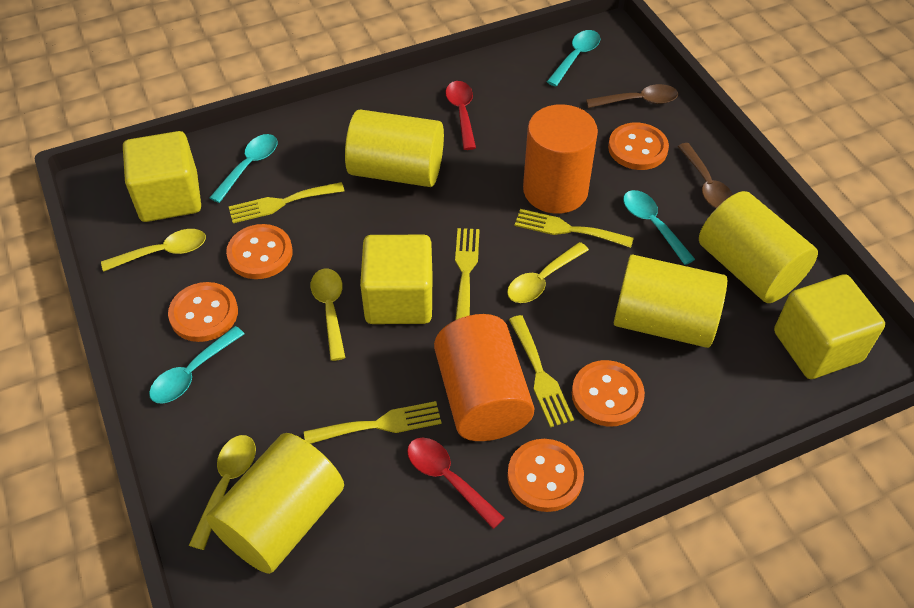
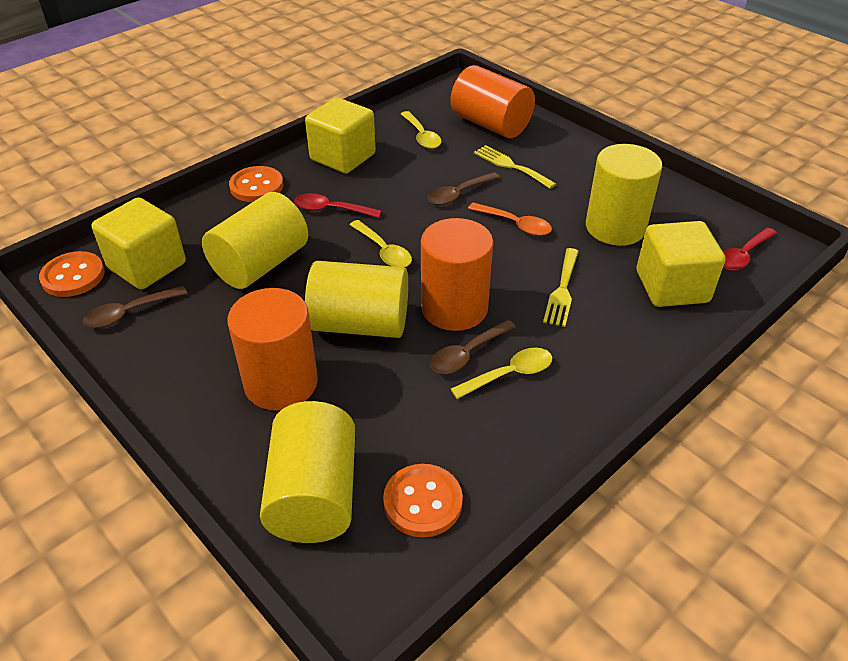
brown spoon: [586,84,678,108] [678,143,733,208] = 2 -> [83,286,187,328] [428,172,500,205] [430,319,516,374] = 3
orange button: [168,282,238,342] [226,224,293,279] [507,439,584,512] [572,360,645,427] [608,122,669,170] = 5 -> [39,251,105,297] [229,166,283,202] [383,464,463,537] = 3
orange cylinder: [434,314,535,441] [523,104,598,214] = 2 -> [227,288,318,411] [421,218,493,331] [451,65,535,138] = 3
orange spoon: none = 0 -> [468,202,552,236] = 1
turquoise spoon: [149,326,244,404] [210,134,277,203] [547,30,601,86] [623,190,695,265] = 4 -> none = 0
yellow fork: [229,182,345,223] [304,401,442,444] [455,228,480,320] [509,315,574,427] [515,209,634,248] = 5 -> [474,145,556,189] [543,248,579,327] = 2
yellow spoon: [101,229,206,272] [189,435,256,550] [311,269,345,361] [507,242,589,303] = 4 -> [350,220,412,267] [401,111,441,149] [451,348,552,399] = 3

